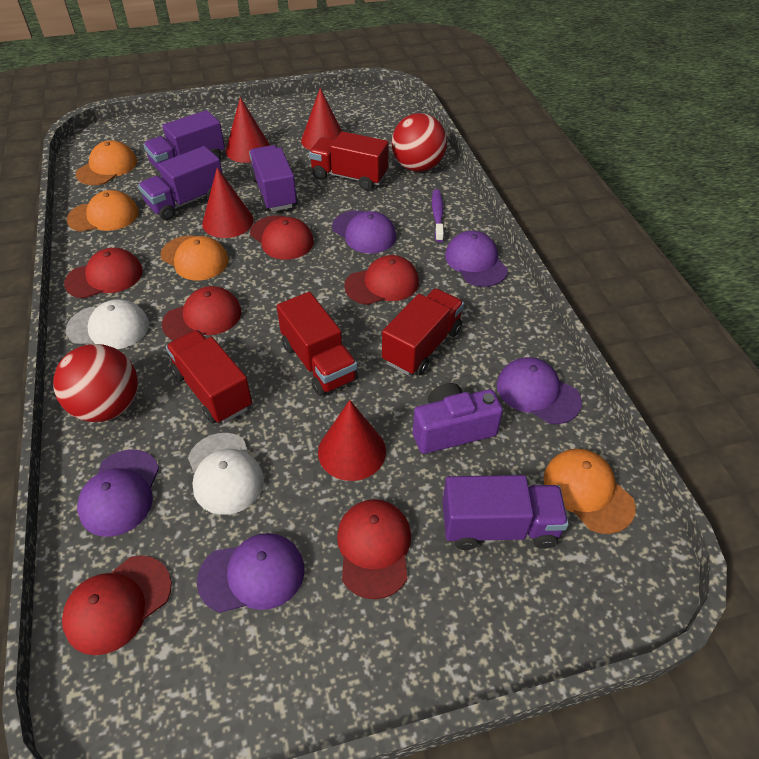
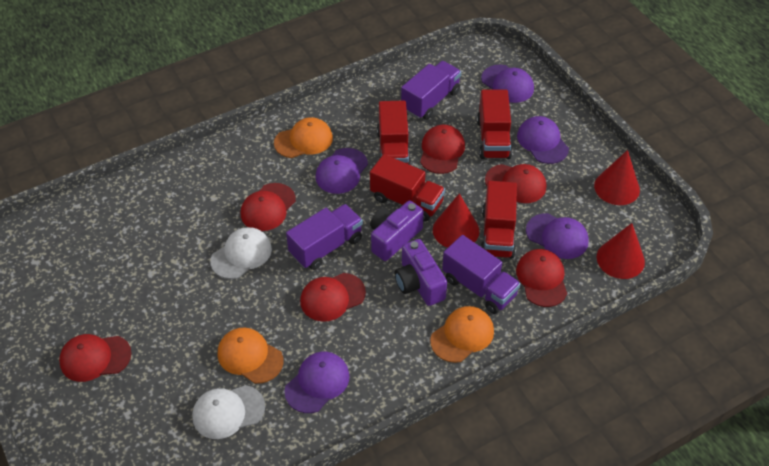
orange cap: [67,190,139,232] [76,140,137,185] [161,236,229,280] [544,449,636,534] = 4 -> [218,328,283,384] [274,117,333,158] [430,306,494,363] = 3
purple camera: [413,383,503,454] = 1 -> [370,201,424,261] [395,239,447,306] = 2
purple toothbrush: [432,189,444,242] = 1 -> none = 0
purple truck: [138,146,222,220] [143,110,225,172] [249,145,298,212] [442,475,569,550] = 4 -> [286,204,363,270] [401,61,461,120] [442,235,521,314] = 3
red ball: [53,344,138,422] [392,113,447,172] = 2 -> none = 0
red cone: [202,167,254,238] [226,97,270,163] [301,88,342,150] [318,400,386,481] = 4 -> [433,193,479,248] [594,150,640,205] [597,223,645,279] = 3

